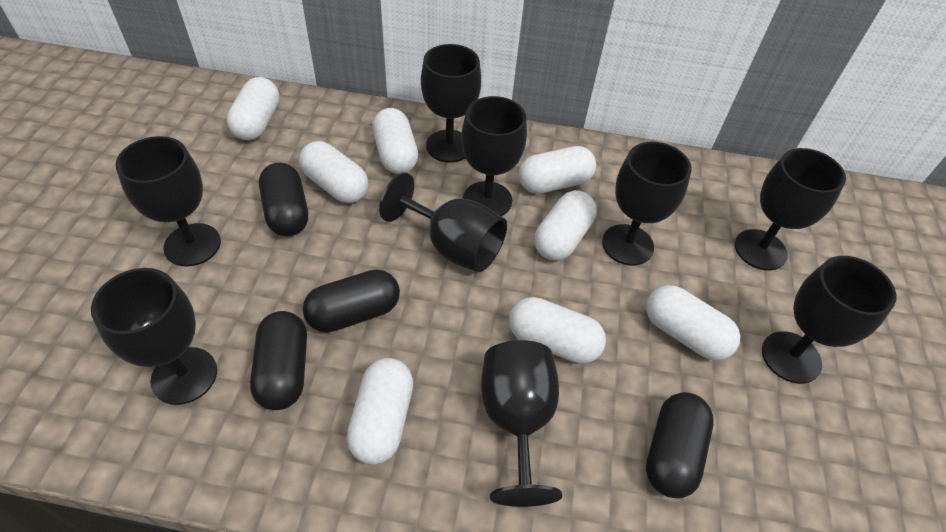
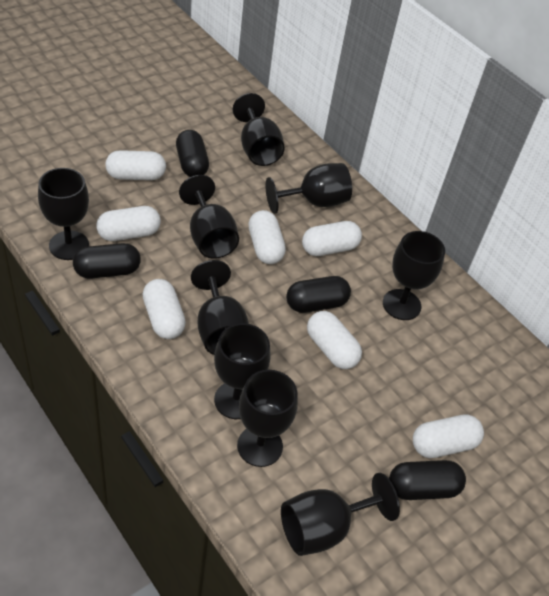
white capsule: [226,77,280,140] [299,141,368,203] [347,358,413,465] [372,108,418,174] [509,297,606,364] [519,146,596,194] [534,190,597,261] [646,285,740,361] = 8 -> [96,206,161,241] [105,150,166,180] [142,279,186,339] [248,210,286,264] [302,221,362,256] [307,311,362,369] [413,414,484,458] = 7

